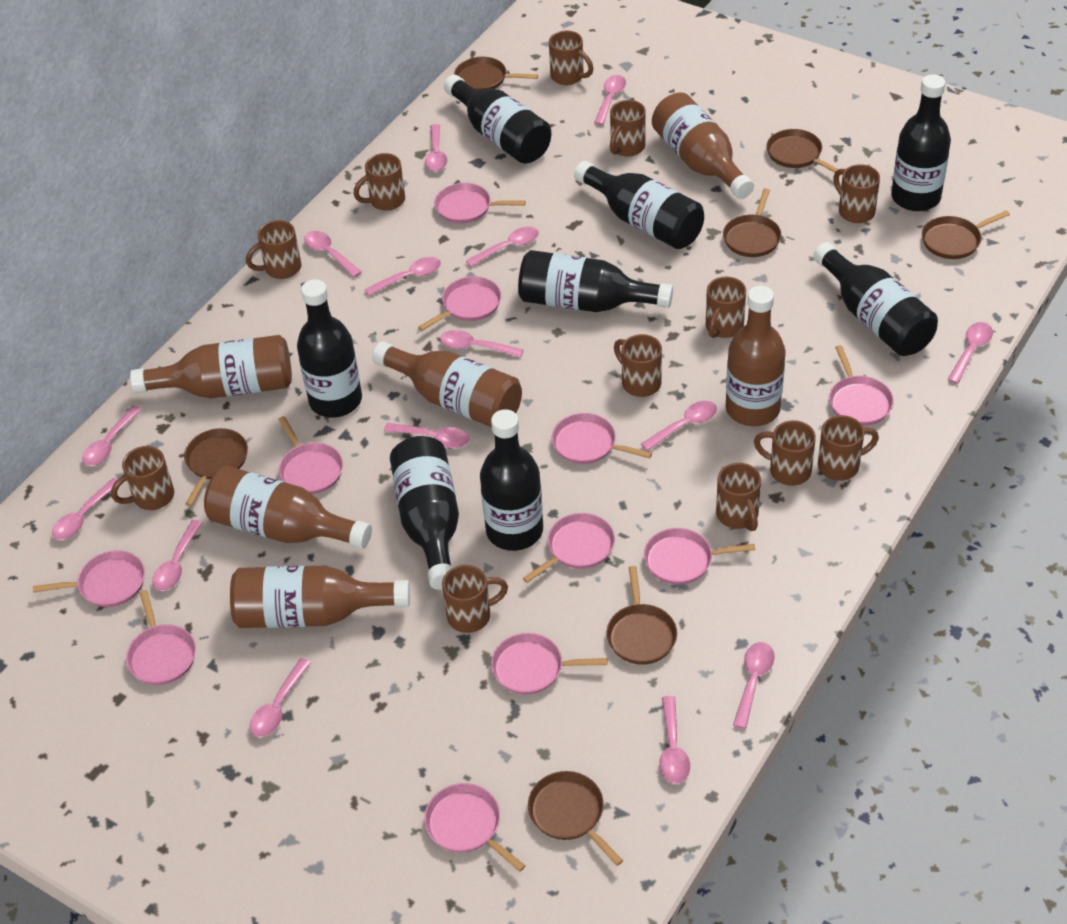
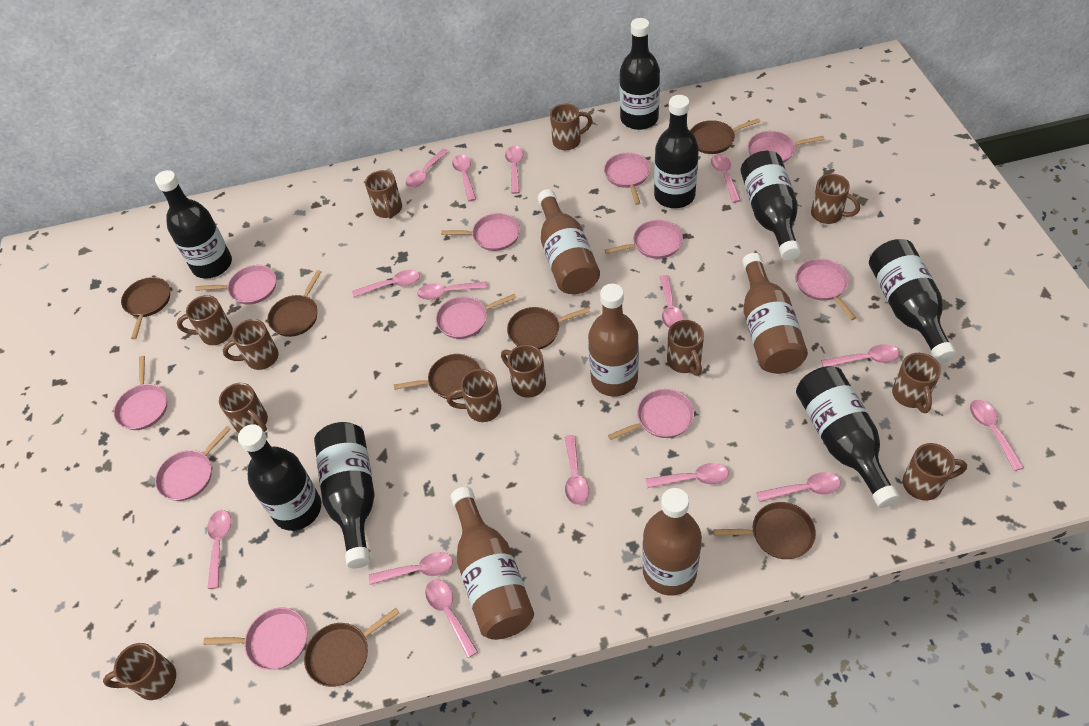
brown bottle: [130,335,292,398] [204,466,372,549] [230,566,410,628] [372,341,522,427] [652,92,754,199] [726,286,786,426] = 6 -> [451,487,534,640] [538,189,600,294] [588,284,639,397] [642,488,702,596] [742,253,808,374] = 5

